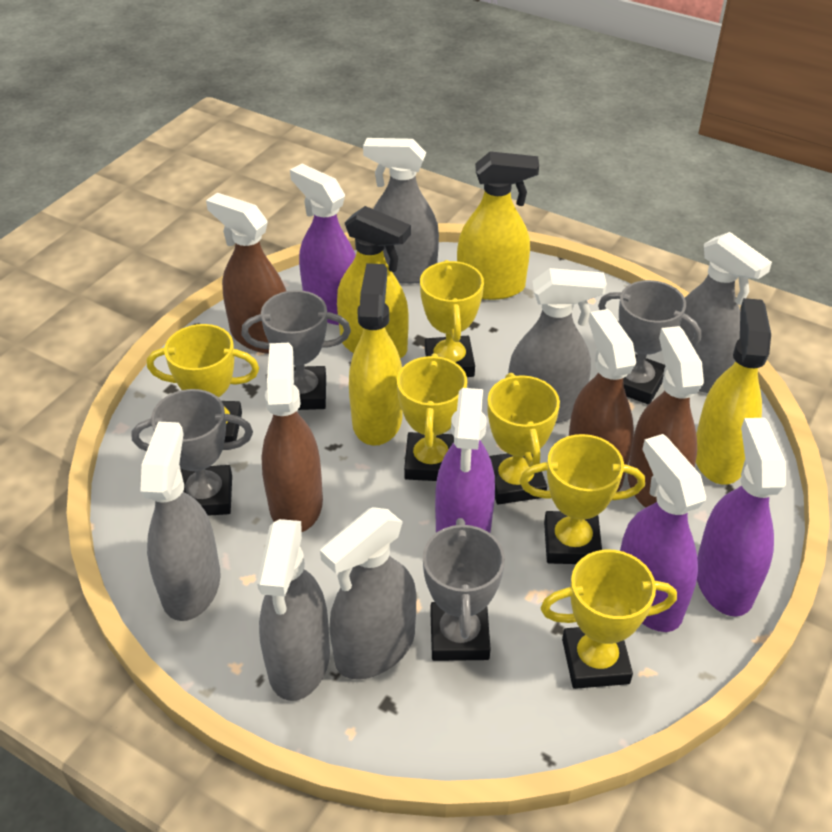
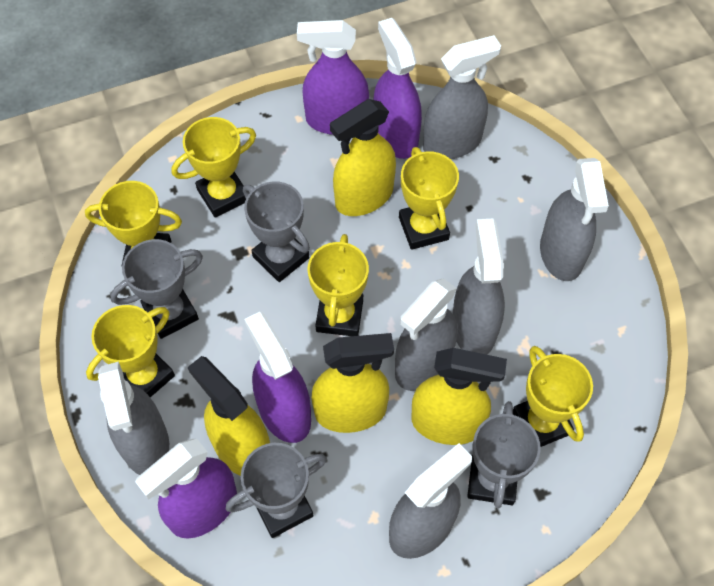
brown spray bottle: [206,193,286,353] [261,343,323,532] [569,309,636,492] [627,326,704,508] = 4 -> none = 0

